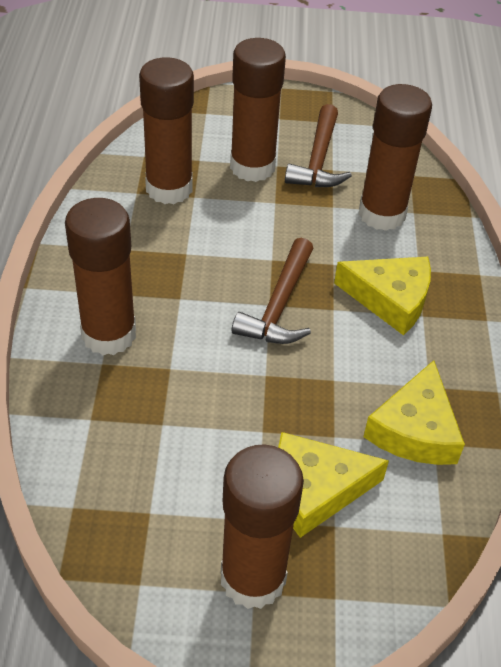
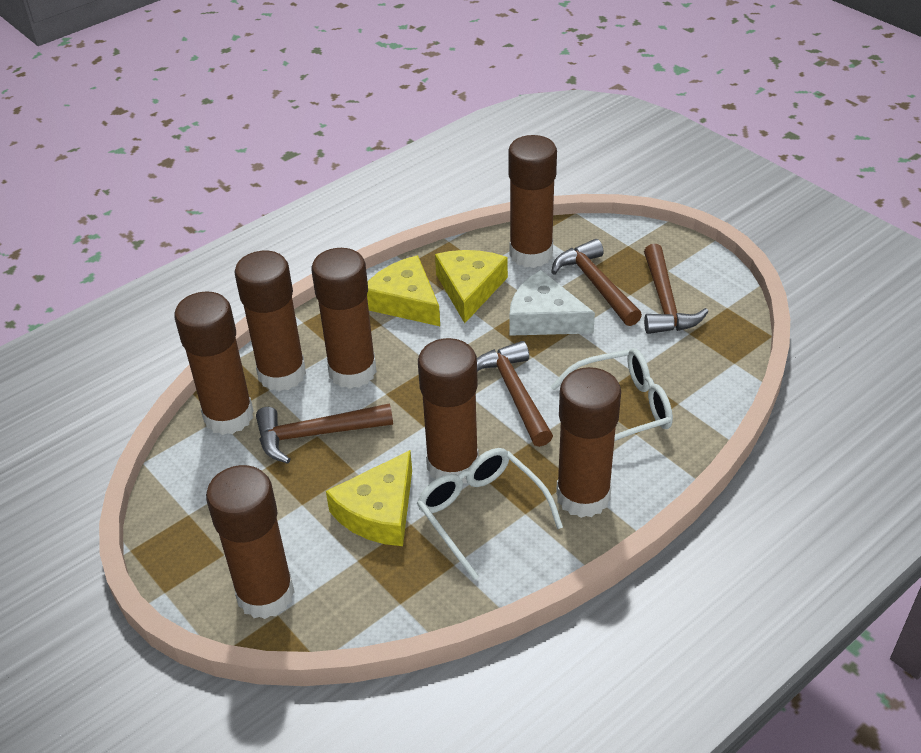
brown glue stick: [65,198,136,355] [139,57,194,204] [221,444,304,609] [230,38,286,182] [359,84,432,231] = 5 -> [174,291,254,435] [206,465,294,619] [234,251,306,391] [312,248,377,389] [418,338,479,483] [508,135,557,268] [556,367,621,518] = 7
brown hammer: [232,238,314,344] [285,104,352,187] = 2 -> [256,403,393,464] [477,341,553,447] [551,239,642,326] [644,244,709,334] = 4
white cheese: none = 0 -> [510,270,595,336] = 1
white glasses: none = 0 -> [417,448,563,580] [551,348,673,441] = 2

